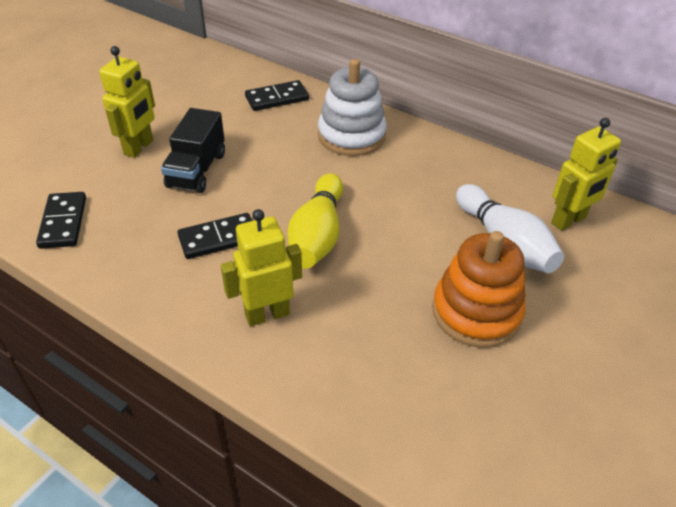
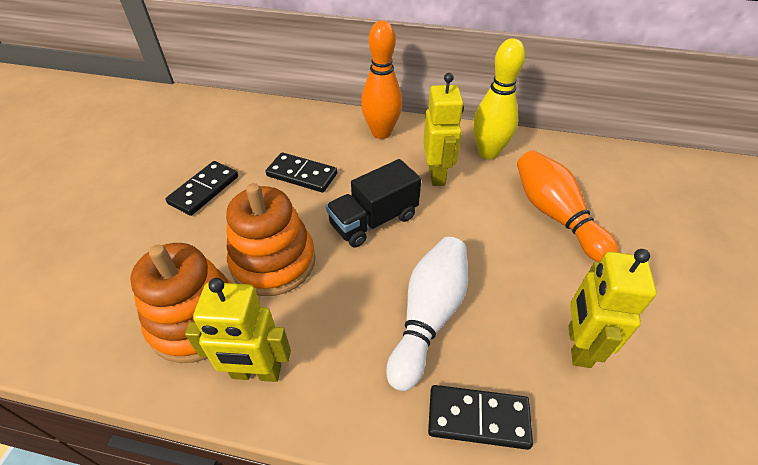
orange bowling pin: none = 0 -> [361,21,402,139] [517,150,618,262] = 2
orange stacking toy: [432,231,526,348] = 1 -> [130,243,232,363] [226,183,316,296] = 2
white stacking toy: [318,59,387,156] = 1 -> none = 0

